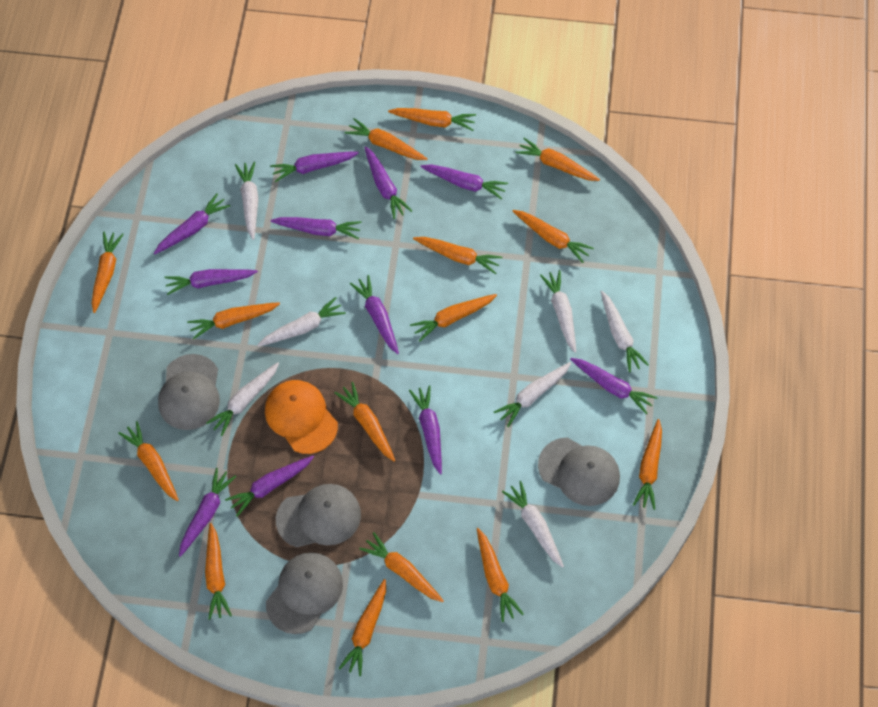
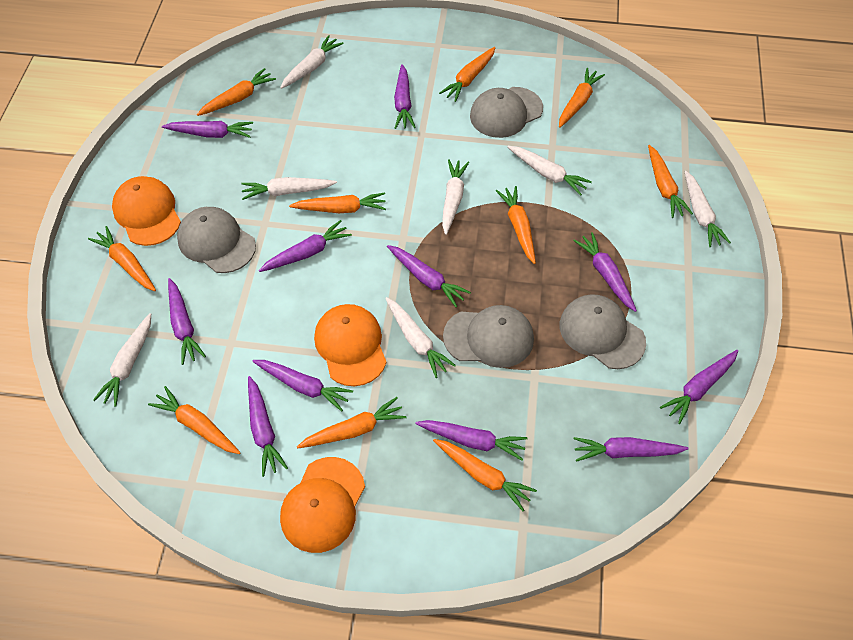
orange cap: [265,380,338,454] = 1 -> [112,176,181,246] [280,457,365,553] [314,304,387,386] = 3
orange carrot: [92,231,124,313] [118,421,179,501] [187,302,280,340] [205,523,232,620] [334,382,395,461] [339,579,386,676] [345,118,427,160] [359,532,444,602] [388,108,476,131] [410,294,497,342] [413,237,503,274] [477,528,524,622] [513,210,594,263] [515,138,600,181] [633,419,662,510] = 15 -> [88,226,156,291] [148,386,241,454] [197,68,276,116] [289,192,386,213] [297,397,406,448] [433,439,537,511] [439,47,495,102] [496,186,536,264] [559,68,605,128] [648,145,693,218] = 10

